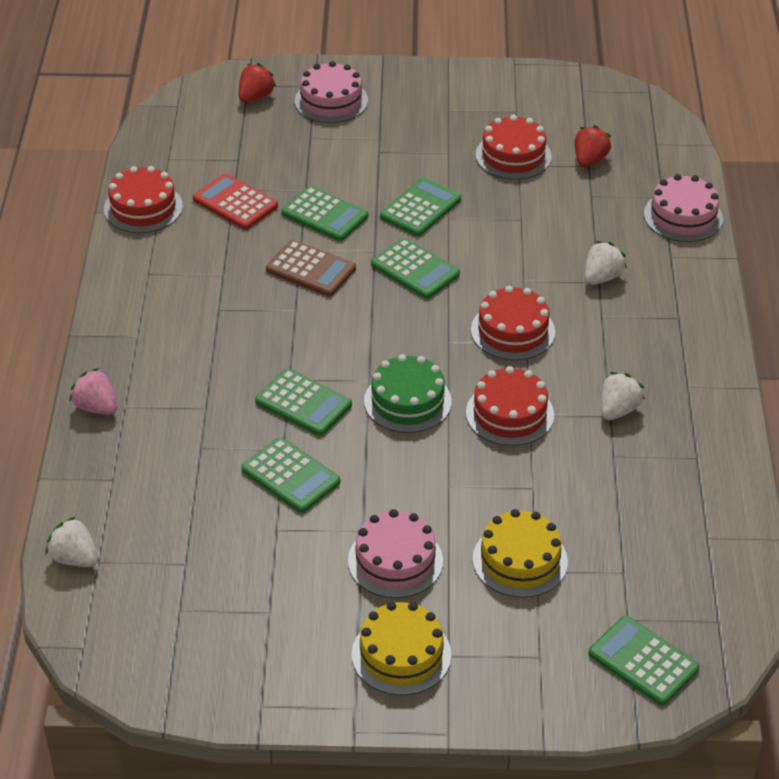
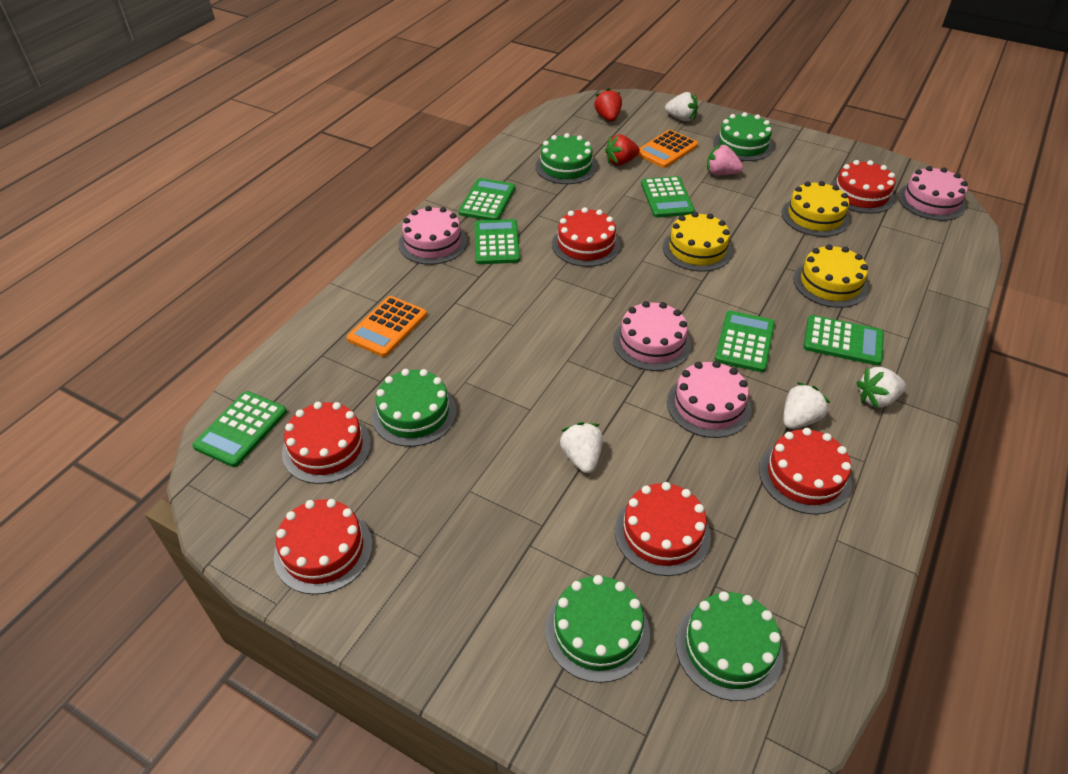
brown calculator: [266,240,356,296] = 1 -> none = 0
green cake: [364,354,452,433] = 1 -> [372,369,457,447] [536,133,597,184] [545,575,650,683] [675,591,783,701] [713,112,774,161] = 5
orange calculator: none = 0 -> [347,296,427,357] [637,130,698,168] = 2
pink cake: [295,61,368,123] [348,509,443,598] [644,174,723,242] = 3 -> [398,206,467,265] [613,301,691,371] [667,361,752,438] [898,166,968,221] = 4
red cake: [104,166,183,233] [466,366,554,446] [471,286,555,360] [475,115,552,180] = 4 -> [274,499,373,595] [282,402,371,484] [552,207,621,267] [615,482,711,576] [759,428,852,515] [830,160,895,214] = 6
red calculator: [193,173,278,230] = 1 -> none = 0
white strawberry: [45,516,98,567] [585,241,627,285] [601,372,645,420] = 3 -> [560,422,603,473] [665,92,698,121] [783,382,830,429] [856,367,906,408] = 4
yellow cake: [352,602,451,696] [473,509,568,598] = 2 -> [663,212,732,271] [782,181,850,237] [793,244,868,308] = 3

